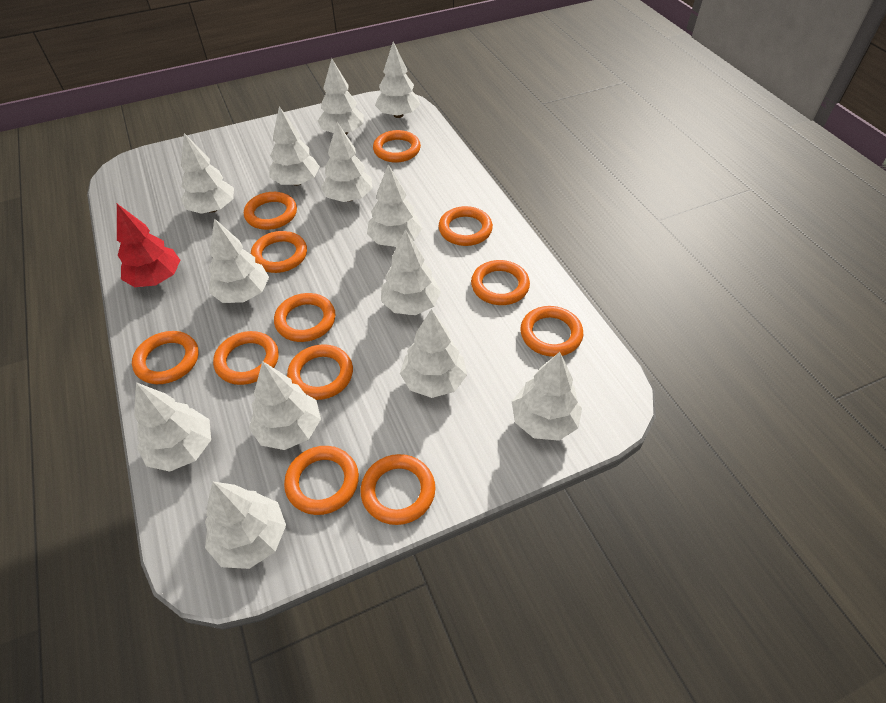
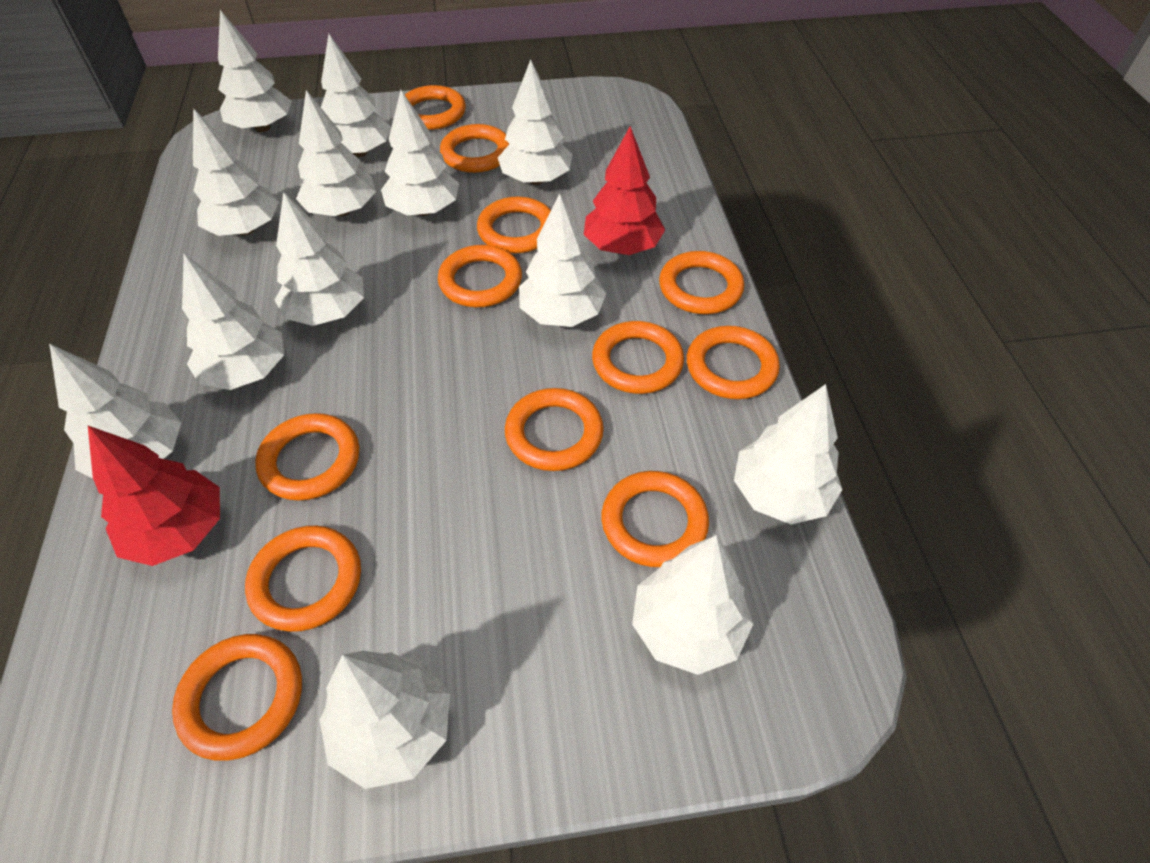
red tree: [117,204,180,287] = 1 -> [88,426,220,566] [584,126,665,255] = 2

